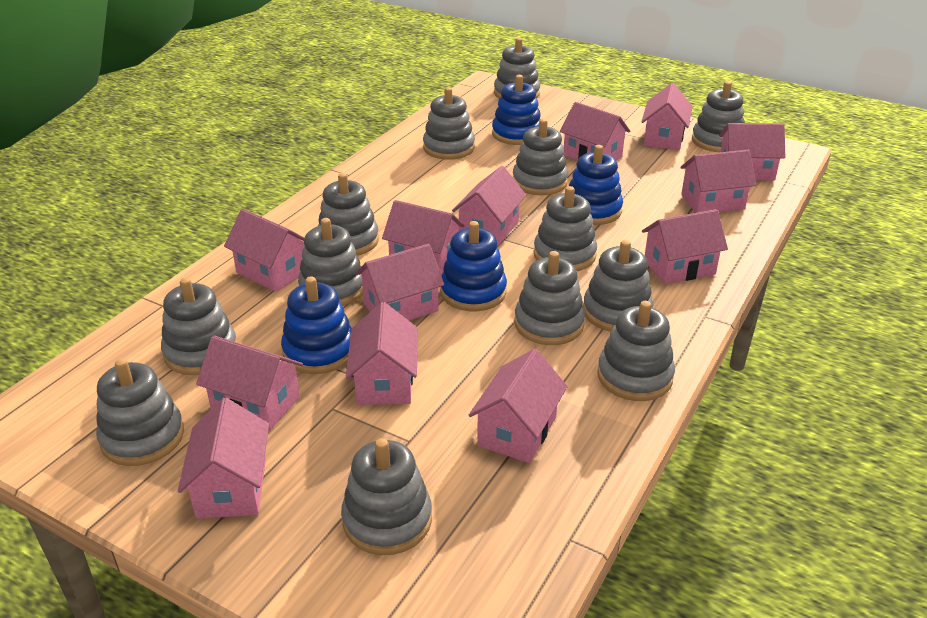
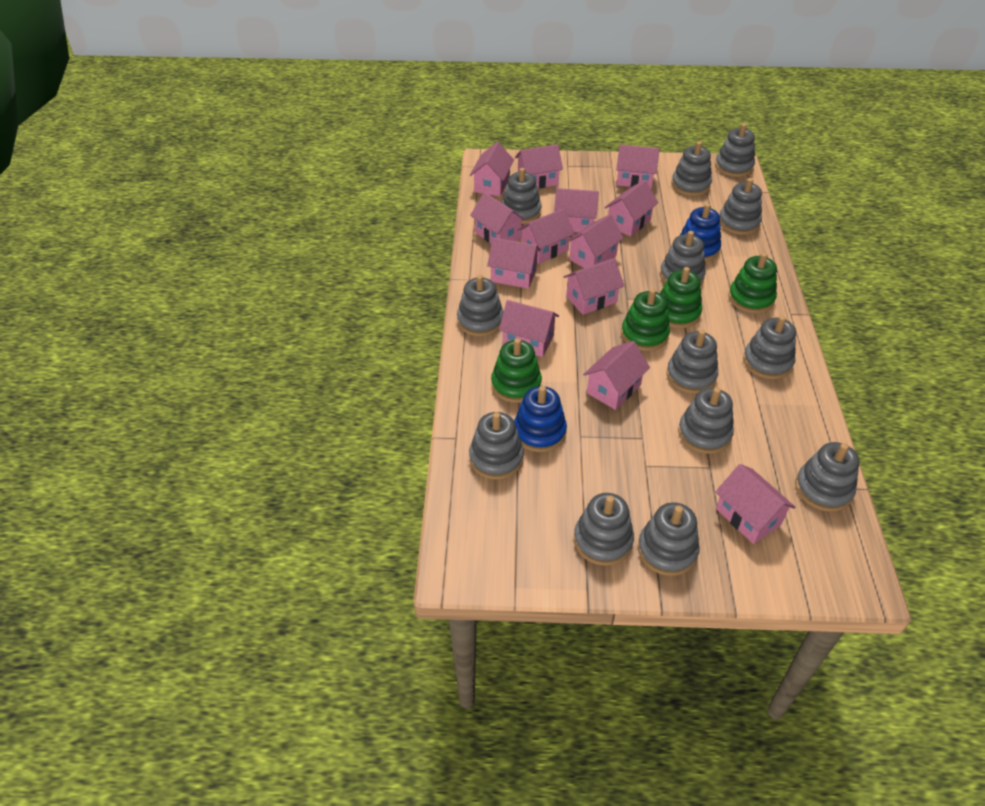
blue stacking toy: [281,276,352,374] [440,221,507,311] [492,75,541,145] [569,145,623,225] = 4 -> [514,386,567,452] [679,203,721,261] = 2
green stacking toy: none = 0 -> [491,338,542,403] [621,289,670,351] [660,267,702,328] [729,253,777,313] = 4

